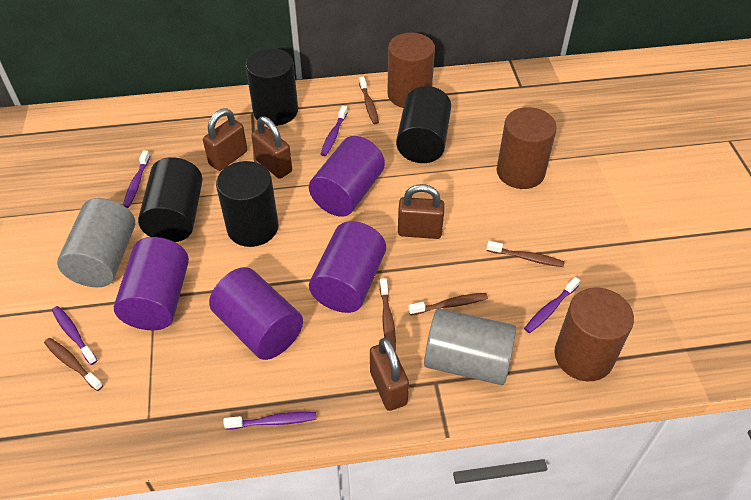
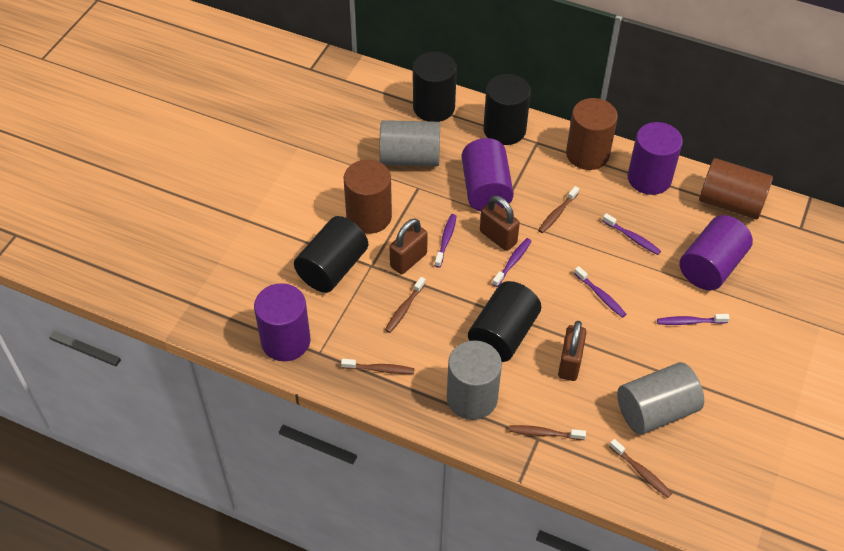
brown padlock: [203,108,247,171] [251,116,292,179] [370,338,409,411] [398,184,445,239] = 4 -> [390,218,428,274] [480,195,520,251] [558,321,587,381] = 3
grey cylinder: [57,198,135,287] [424,308,516,385] = 2 -> [379,120,440,166] [447,340,502,420] [617,362,704,435] = 3

